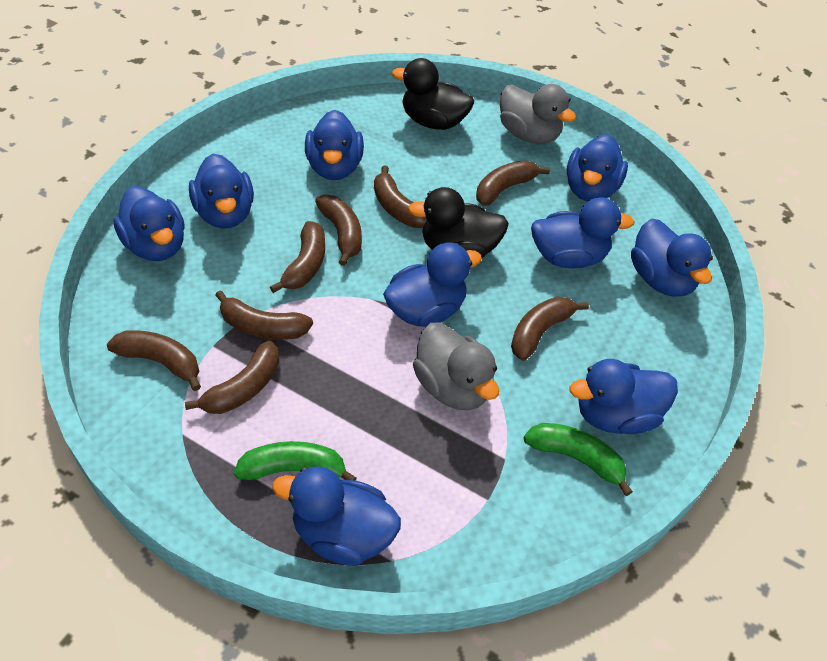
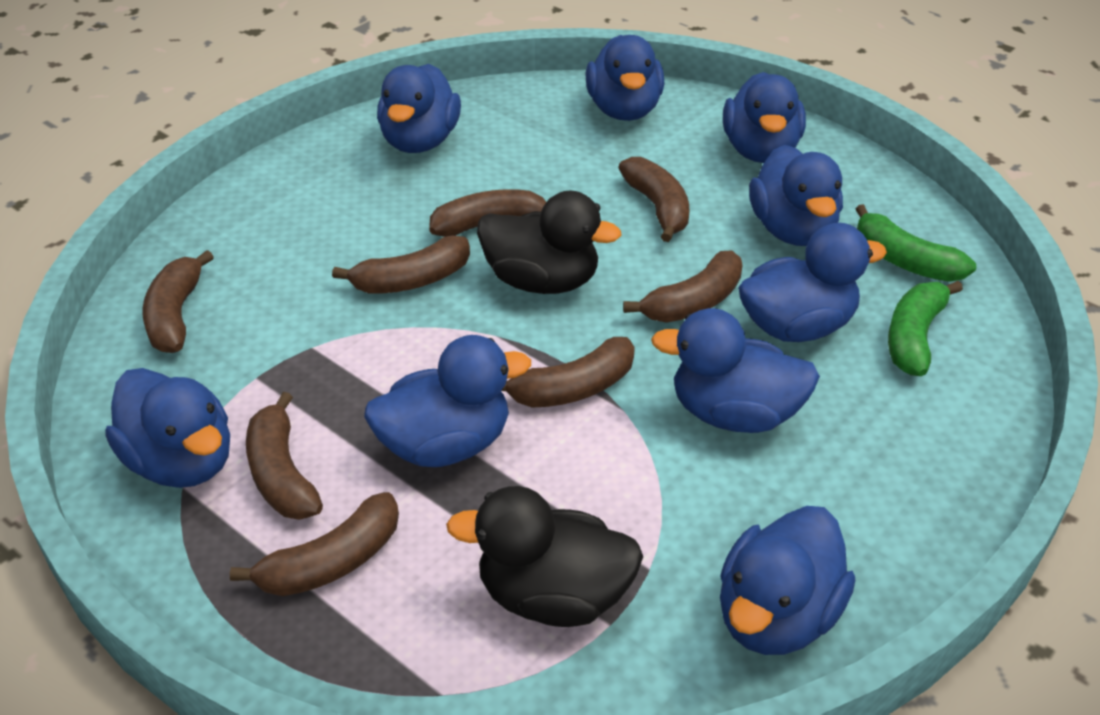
grey duck: [413,323,499,410] [500,84,576,144] = 2 -> none = 0

